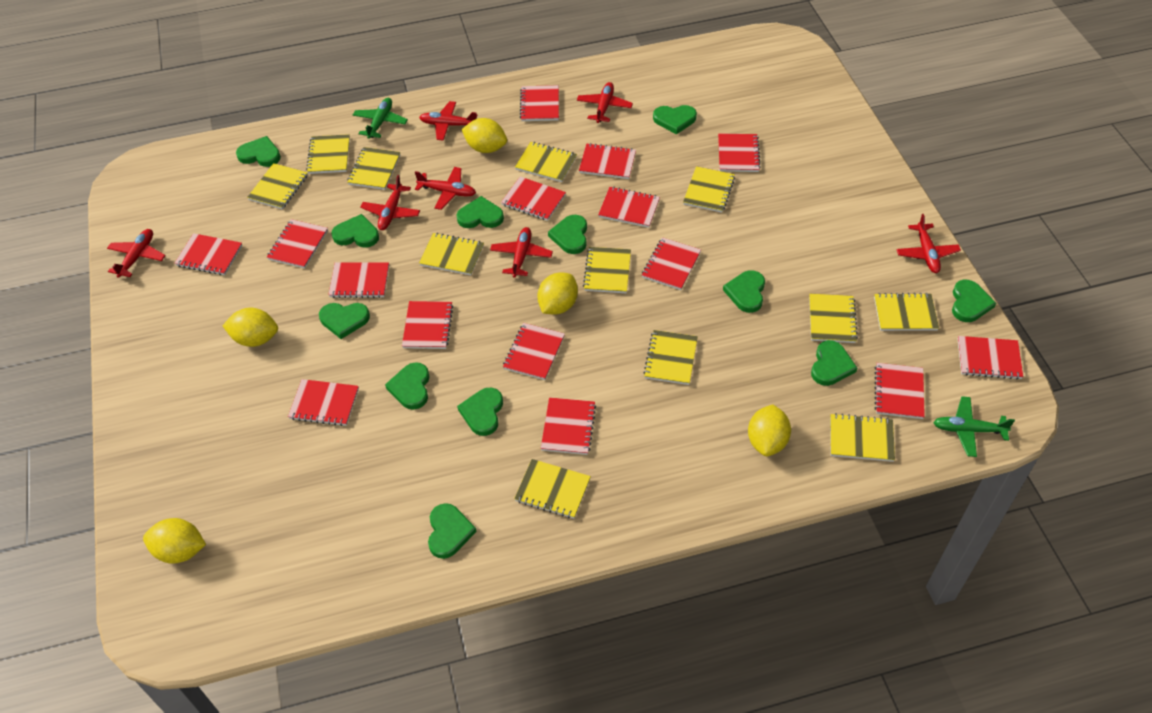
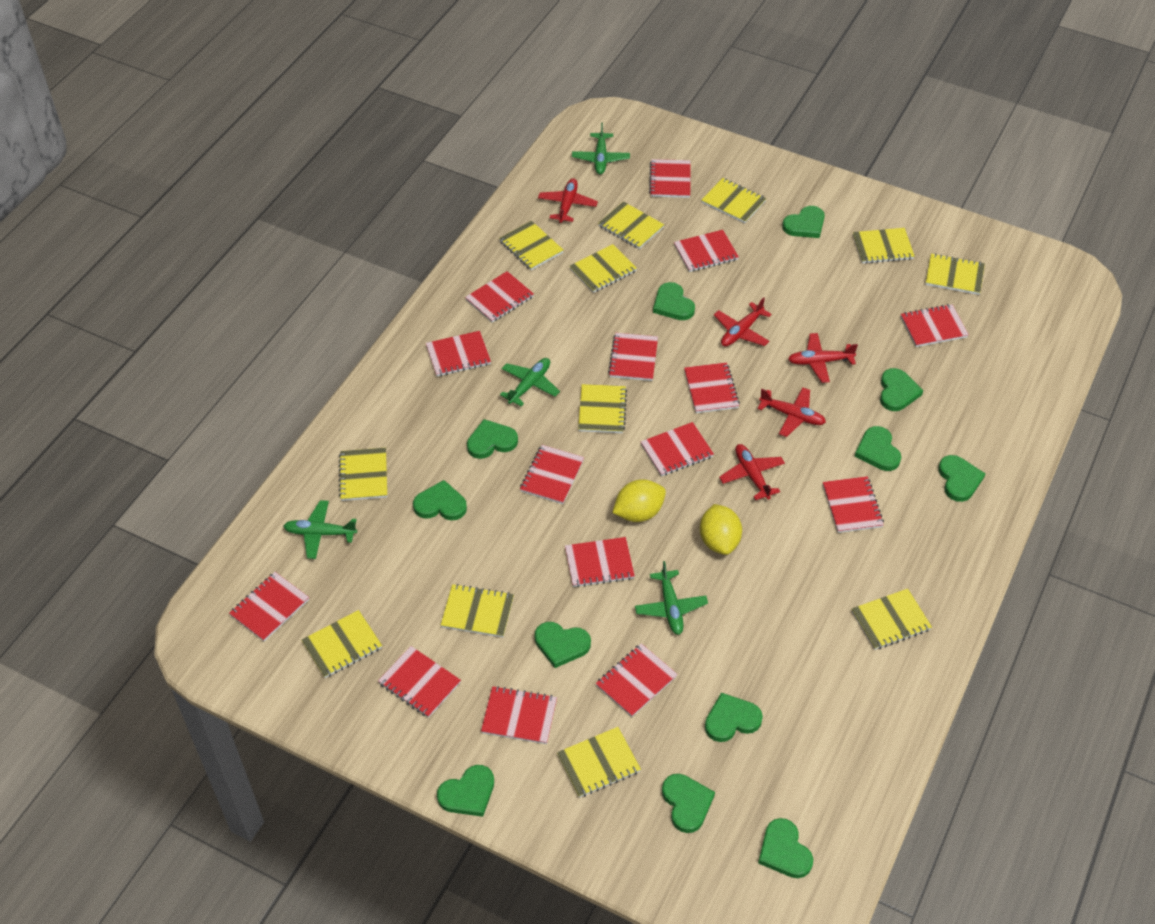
green plane: [353,98,408,139] [933,396,1015,457] = 2 -> [283,500,357,559] [500,358,560,407] [572,122,630,175] [635,561,708,635] = 4
red plane: [107,229,166,278] [360,175,420,230] [415,167,476,210] [419,101,478,141] [490,227,553,278] [577,82,633,123] [896,214,961,273] = 7 -> [538,178,598,223] [714,297,772,347] [719,444,785,500] [758,387,826,437] [788,333,858,383] = 5
yellow lemon: [143,518,206,564] [222,308,278,347] [461,118,507,153] [537,272,578,315] [748,404,791,456] = 5 -> [612,479,666,522] [700,504,742,555] = 2

